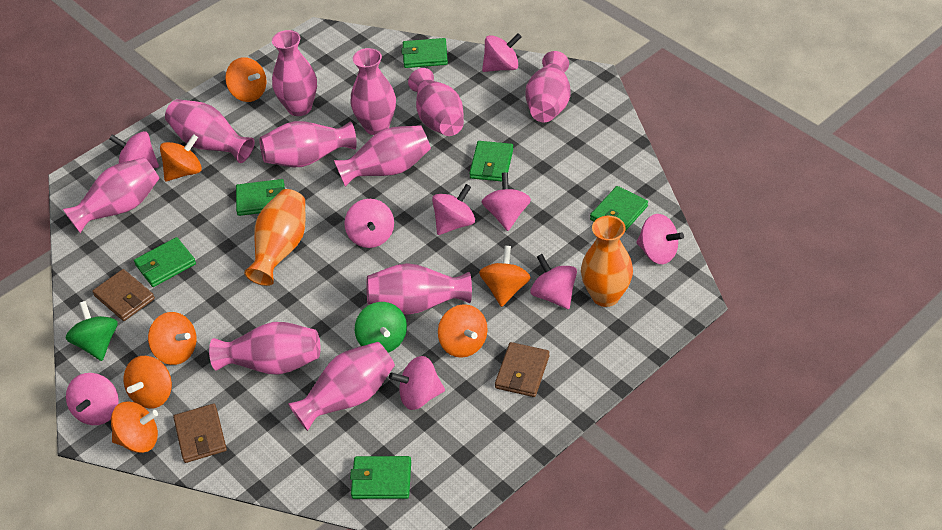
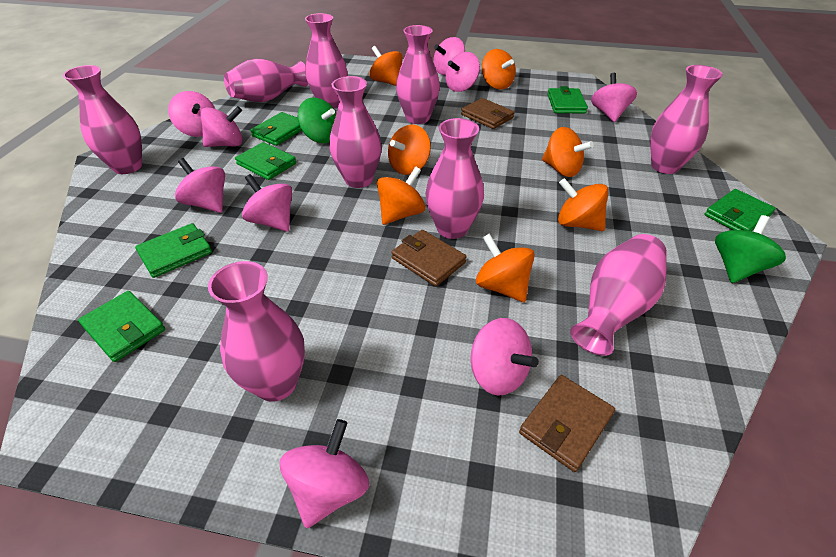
orange vase: [244,189,306,286] [581,216,633,307] = 2 -> none = 0
pink vase: [63,157,160,233] [165,99,255,163] [209,322,321,375] [260,121,357,167] [272,30,317,116] [288,342,395,431] [334,125,431,187] [350,48,396,135] [366,263,472,315] [408,68,464,136] [525,51,571,122] = 11 -> [63,65,142,174] [208,261,305,402] [224,59,308,102] [305,13,347,108] [329,76,382,188] [396,25,440,124] [425,118,484,239] [570,234,667,356] [650,65,723,174] = 9

